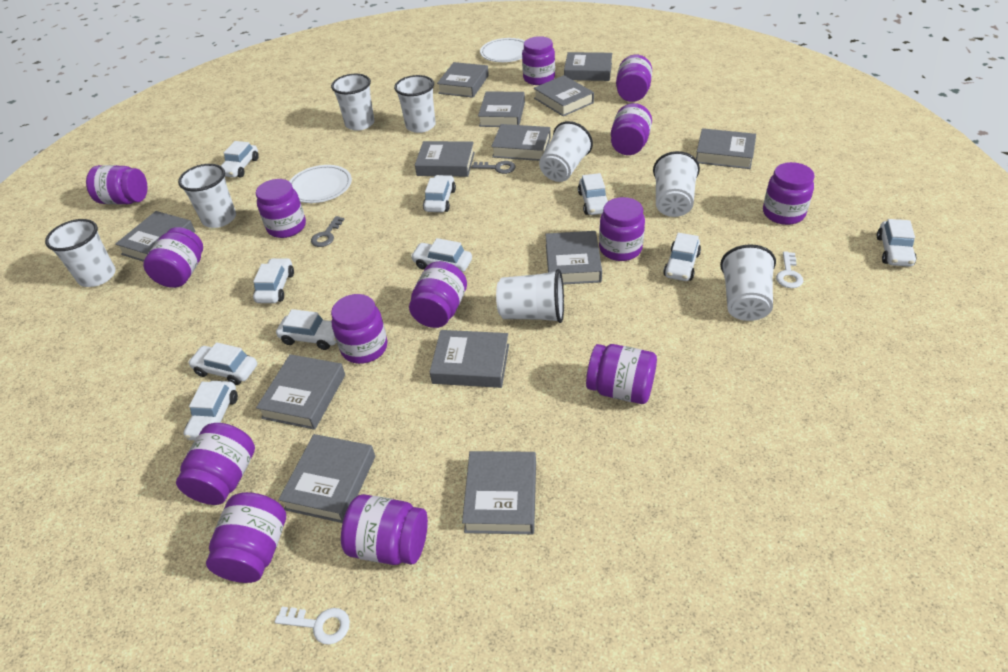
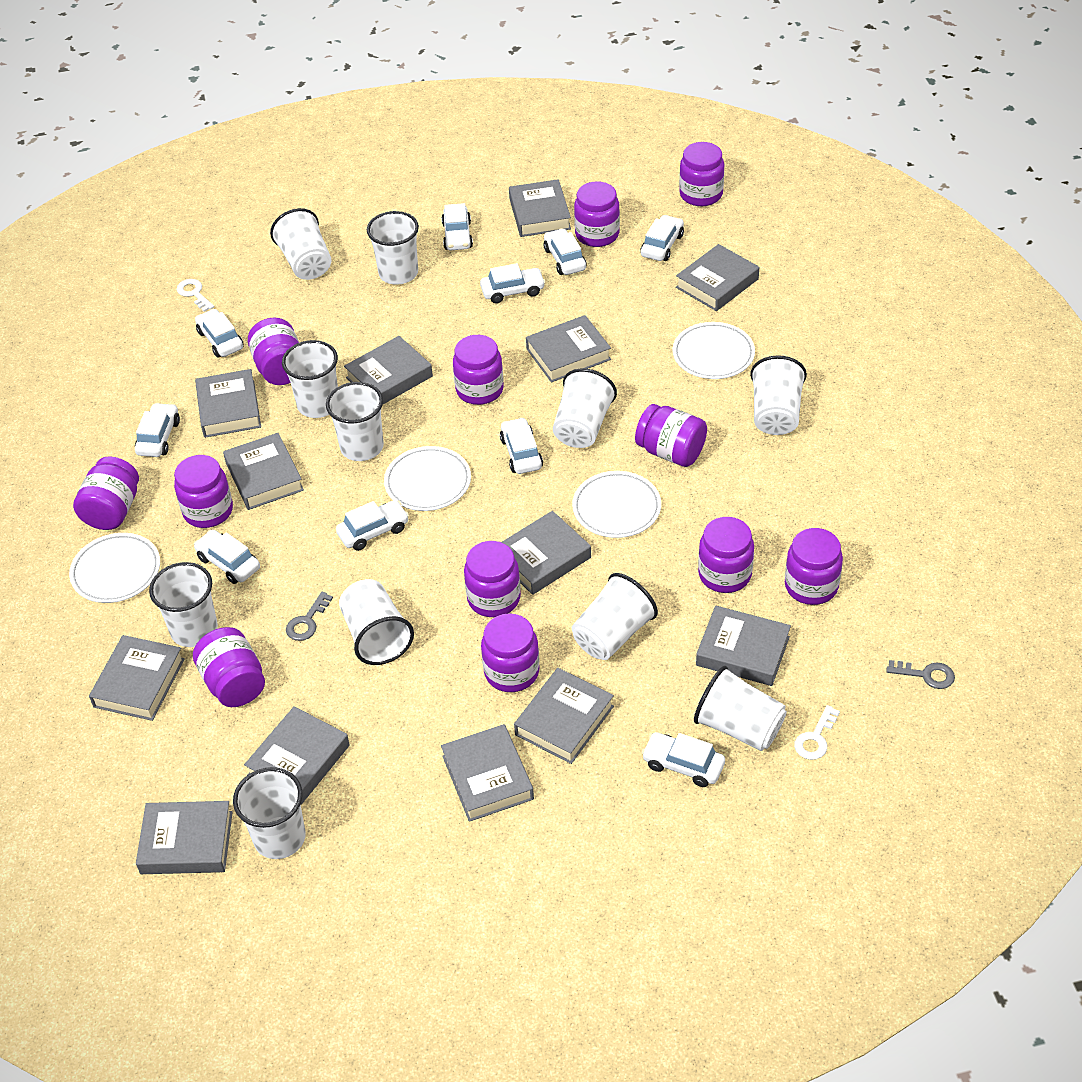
purple jar: [86,165,147,205] [143,227,203,288] [176,423,255,505] [206,492,286,583] [256,179,306,238] [331,294,388,364] [341,494,428,565] [409,261,467,328] [522,36,555,85] [586,344,657,404] [599,197,645,261] [611,103,652,155] [616,55,652,102] [763,162,814,225] = 14 -> [73,456,139,530] [174,455,233,528] [193,627,265,707] [248,318,299,385] [453,335,504,405] [464,541,521,617] [481,613,539,692] [574,181,620,247] [635,404,707,467] [679,142,724,206] [698,517,754,593] [785,528,843,605] = 12
white cup: [45,219,116,287] [178,164,236,228] [331,74,375,131] [394,75,436,133] [496,269,564,323] [539,121,593,182] [653,151,700,217] [720,244,776,321] = 8 -> [149,562,218,647] [233,767,306,859] [270,208,332,280] [282,340,338,418] [326,382,384,461] [339,579,414,665] [367,211,419,285] [553,368,617,448] [572,573,658,660] [694,666,787,751] [750,355,807,435] = 11
white plate: [289,165,352,203] [480,38,525,62] = 2 -> [69,533,160,603] [384,446,471,511] [572,471,661,538] [673,322,755,379] = 4

